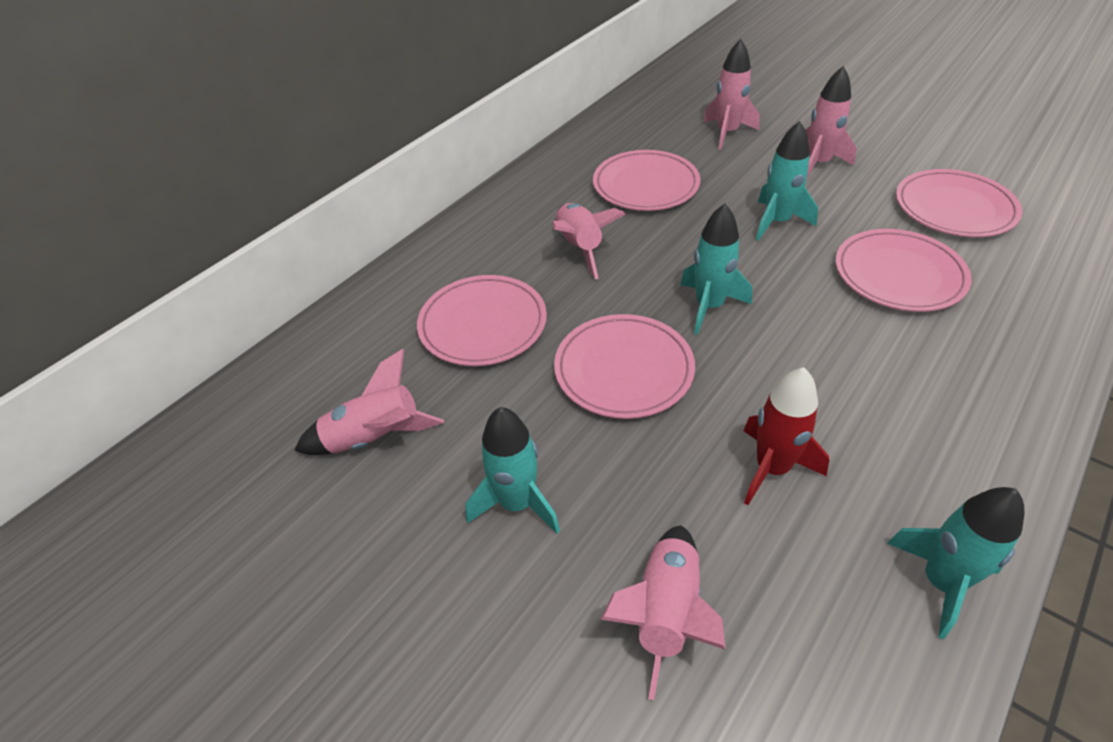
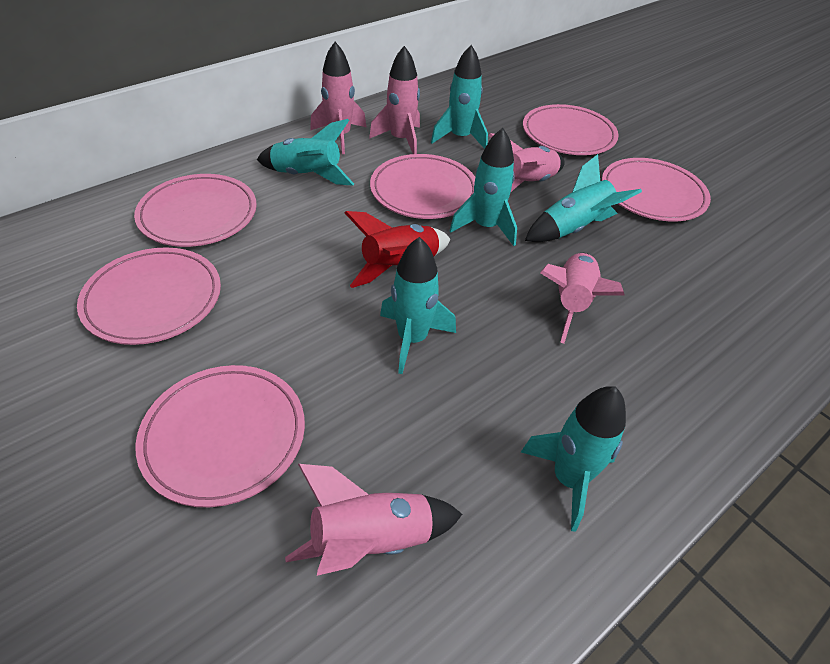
pink plate: [417,275,547,366] [554,314,695,419] [593,150,700,211] [835,229,972,312] [896,169,1022,237] = 5 -> [77,247,221,345] [134,174,257,247] [136,365,305,507] [370,154,475,219] [523,104,619,155] [602,158,711,222] = 6
turquoise rocket: [465,407,560,533] [680,204,752,334] [756,121,818,241] [886,487,1024,639] = 4 -> [257,119,354,186] [380,237,456,374] [431,45,488,149] [450,128,517,246] [521,386,626,532] [525,154,642,242] = 6

